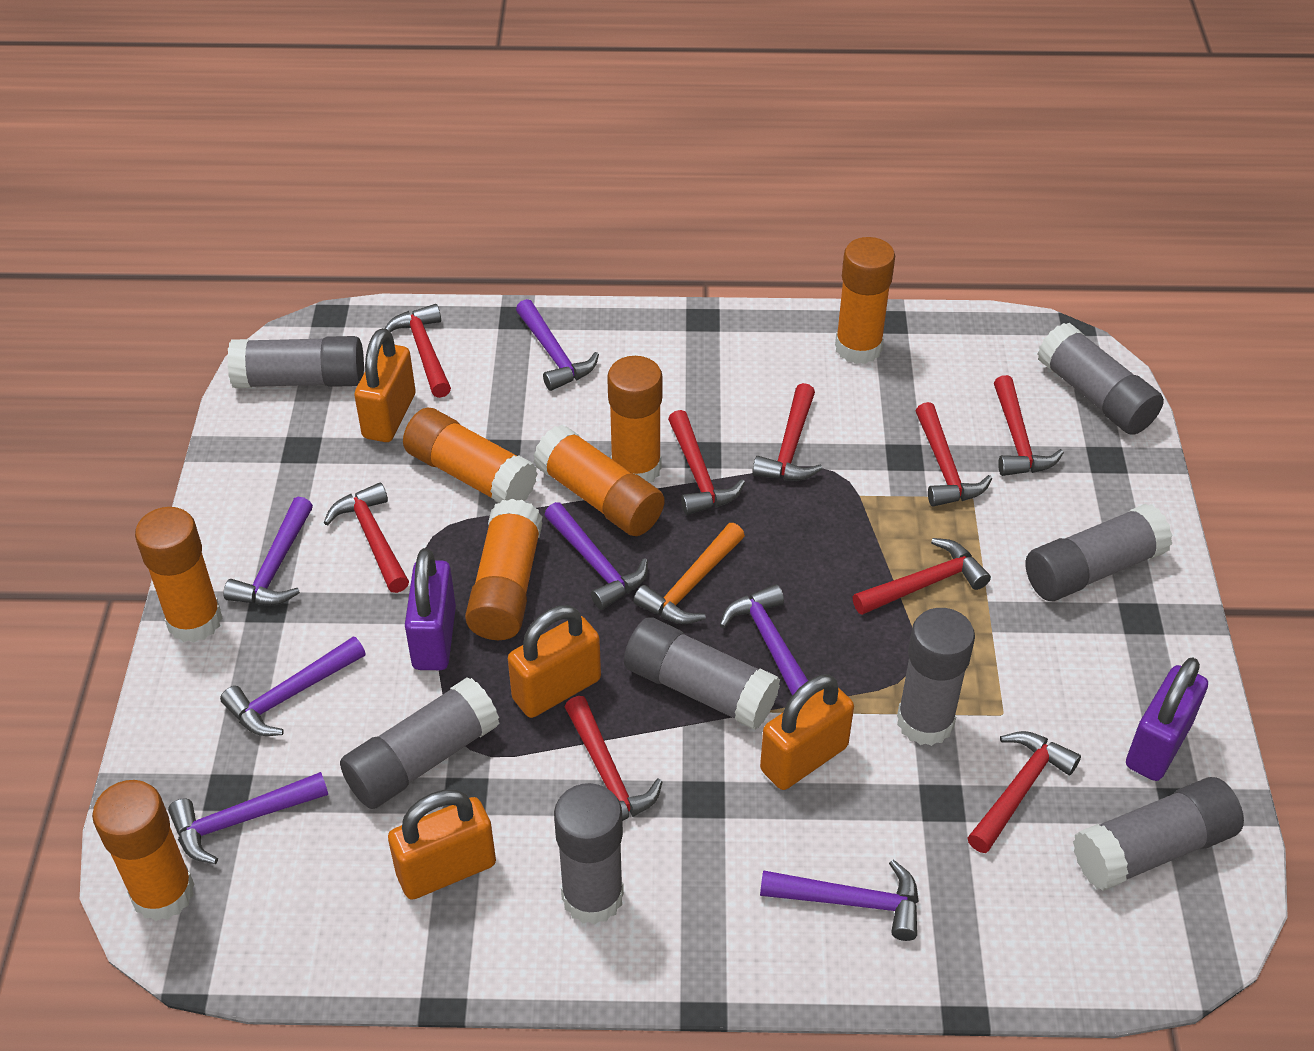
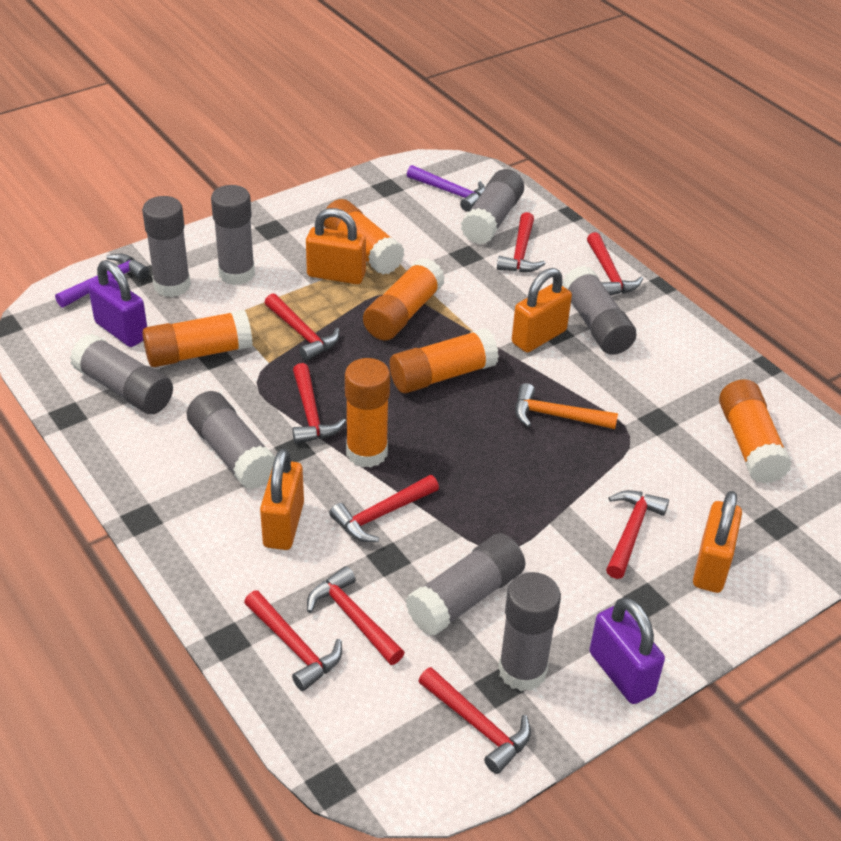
orange glue stick: [92,780,195,921] [135,507,222,642] [403,408,538,503] [465,499,543,640] [533,425,665,536] [607,356,662,483] [835,237,895,364] = 7 -> [142,310,253,367] [324,199,405,275] [345,358,390,468] [363,258,445,341] [390,328,499,393] [719,379,792,484] = 6
purple hammer: [168,772,328,864] [220,636,365,736] [223,497,313,605] [516,299,599,391] [544,502,648,610] [720,584,808,696] [760,860,919,941] = 7 -> [55,254,149,308] [407,165,485,212] = 2

